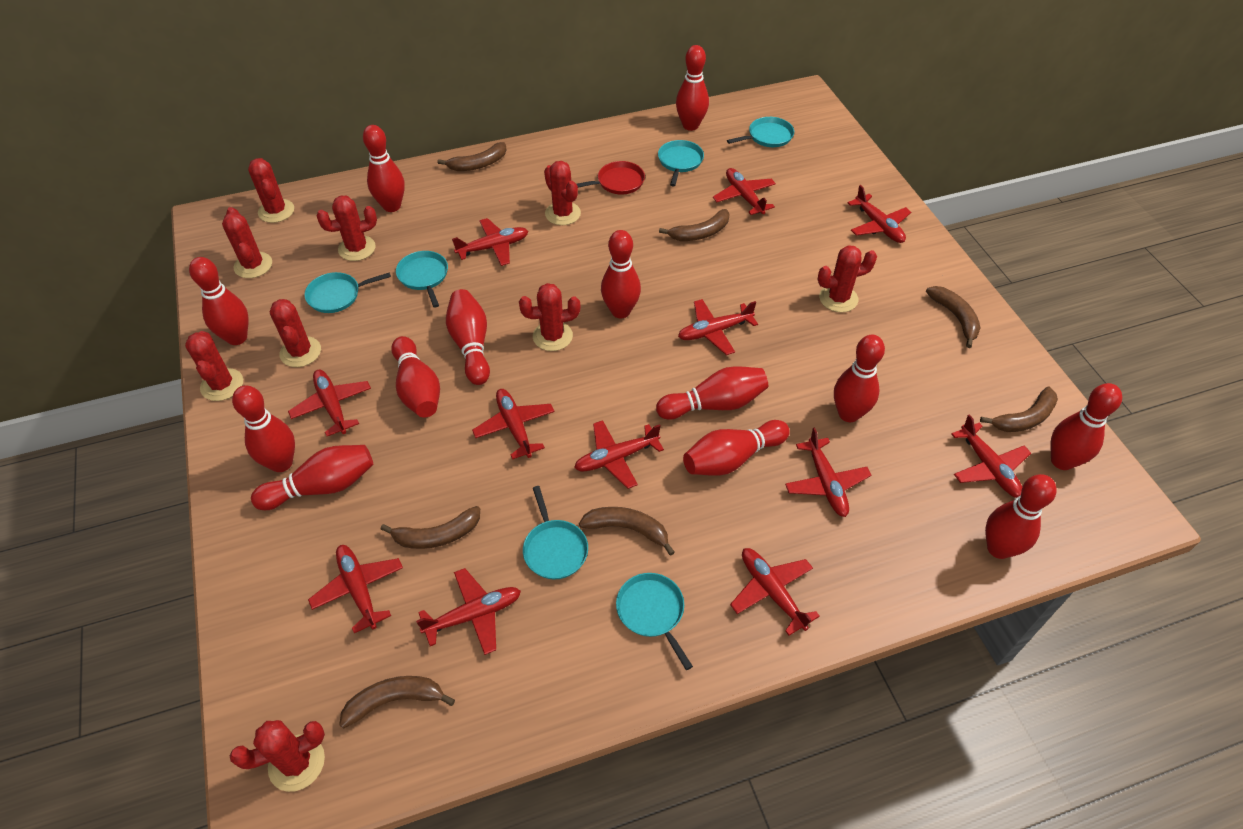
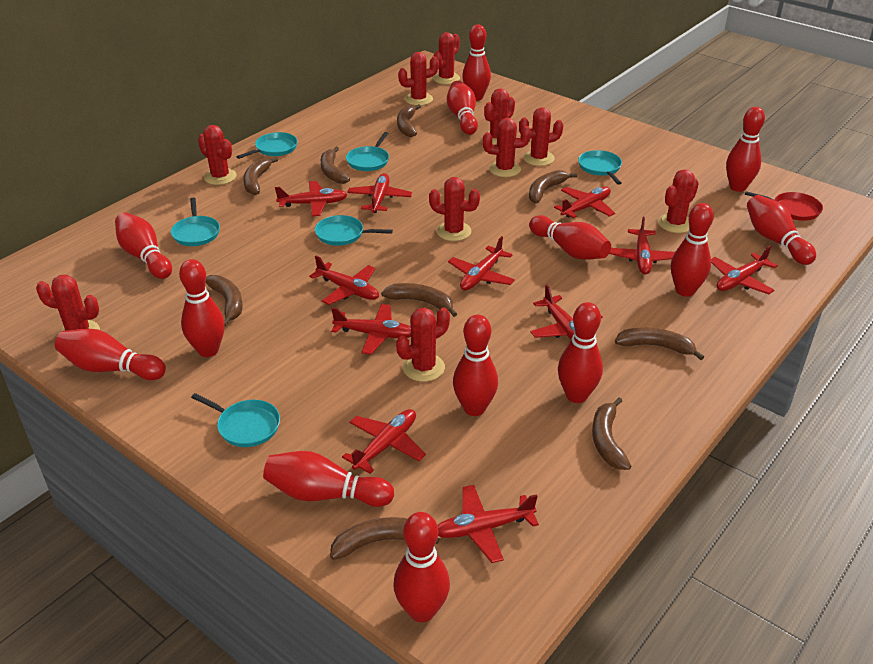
brown banana: [339,676,455,728] [381,506,480,549] [438,142,507,171] [579,507,675,556] [659,209,730,241] [926,286,980,348] [980,387,1058,432] = 7 -> [206,275,243,326] [243,157,278,195] [320,147,350,184] [330,517,440,560] [381,283,457,317] [397,104,421,137] [529,170,577,203] [592,397,631,470] [615,328,704,360] = 9
red cactus: [185,331,243,401] [222,207,272,278] [230,720,325,792] [248,158,294,223] [270,299,321,367] [317,196,377,261] [519,283,580,351] [544,161,581,225] [818,245,877,312] = 9 -> [36,275,100,334] [198,125,237,185] [396,308,450,382] [398,52,439,106] [429,177,480,241] [433,32,460,84] [483,118,531,177] [484,88,515,145] [519,107,563,166] [658,169,699,233] = 10
red plane: [288,370,371,436] [308,545,403,633] [416,568,521,655] [452,218,528,266] [472,389,554,459] [574,420,664,489] [678,299,758,355] [713,168,776,215] [730,548,820,636] [785,428,871,517] [848,185,911,243] [951,414,1031,498] = 12 -> [275,181,347,216] [309,256,379,305] [331,304,411,355] [342,409,426,474] [347,173,412,213] [437,485,539,563] [448,236,515,290] [530,285,603,340] [554,186,615,218] [609,217,675,274] [711,246,778,294] = 11

